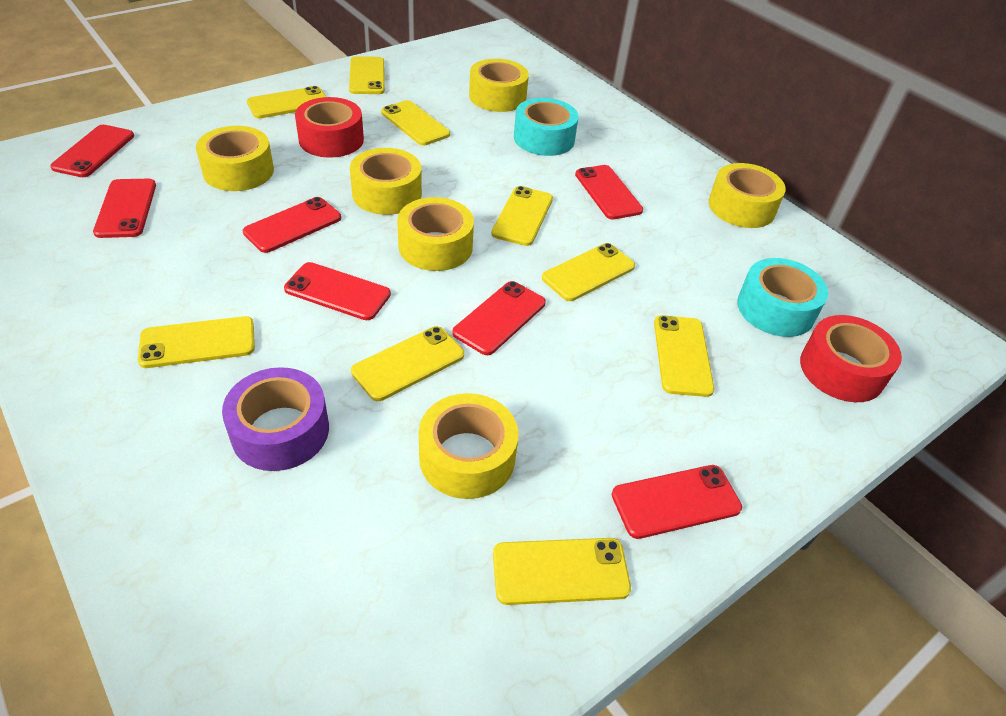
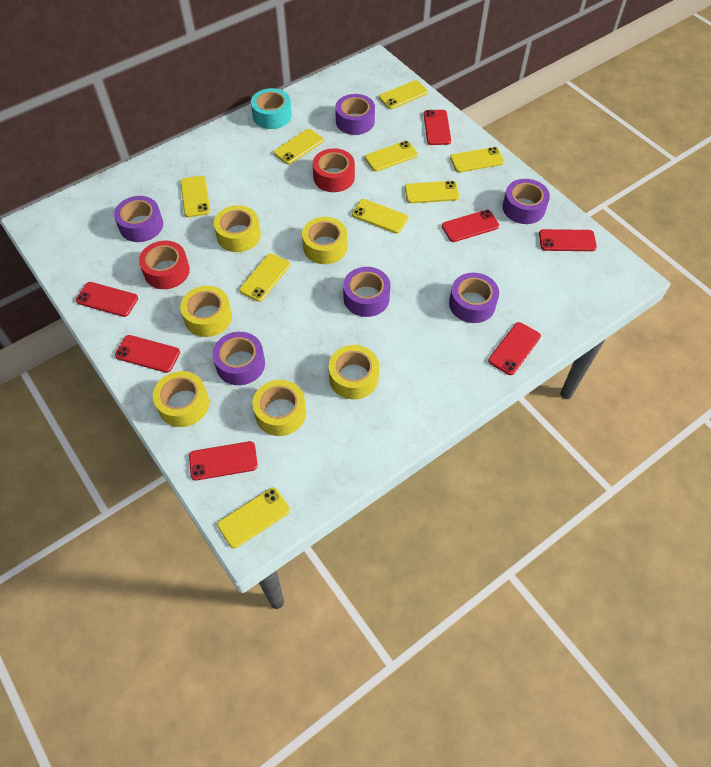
purple tape: [222,367,329,471] = 1 -> [114,196,163,242] [212,332,265,385] [335,94,375,135] [343,267,391,317] [449,273,499,323] [503,179,550,224] = 6
turquoise tape: [514,98,579,156] [737,258,828,337] = 2 -> [251,88,292,129] = 1

